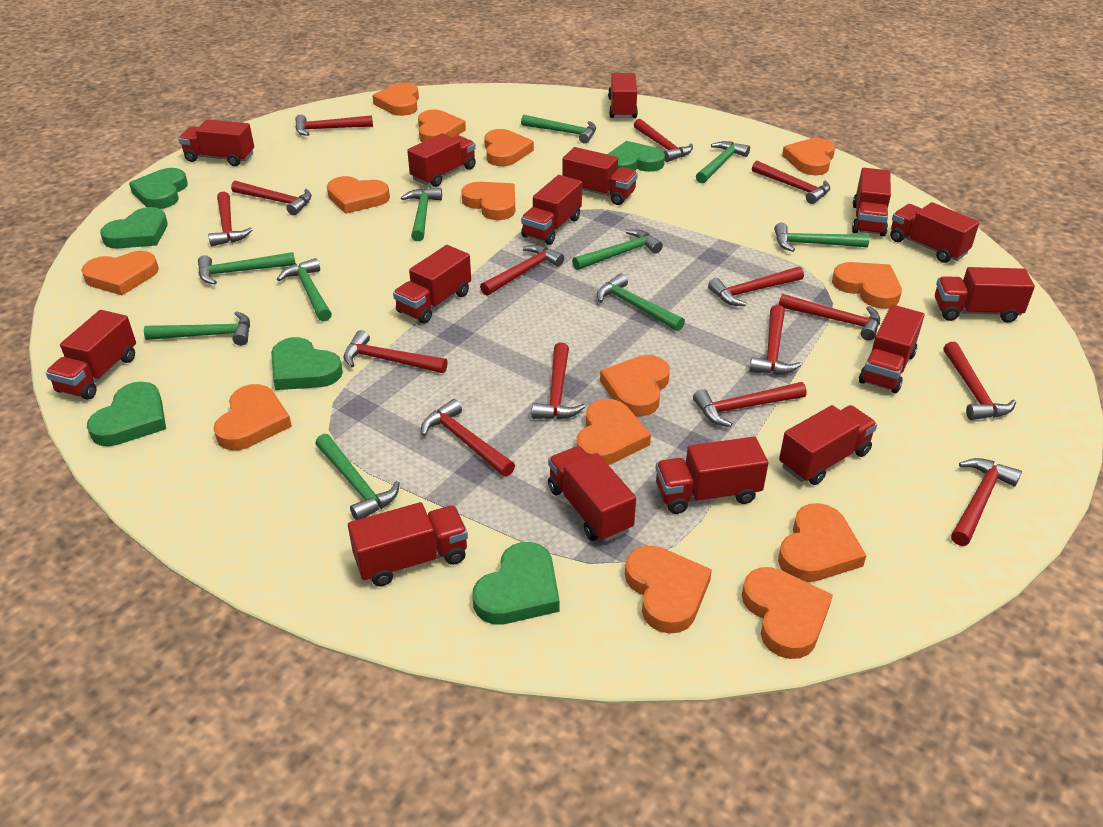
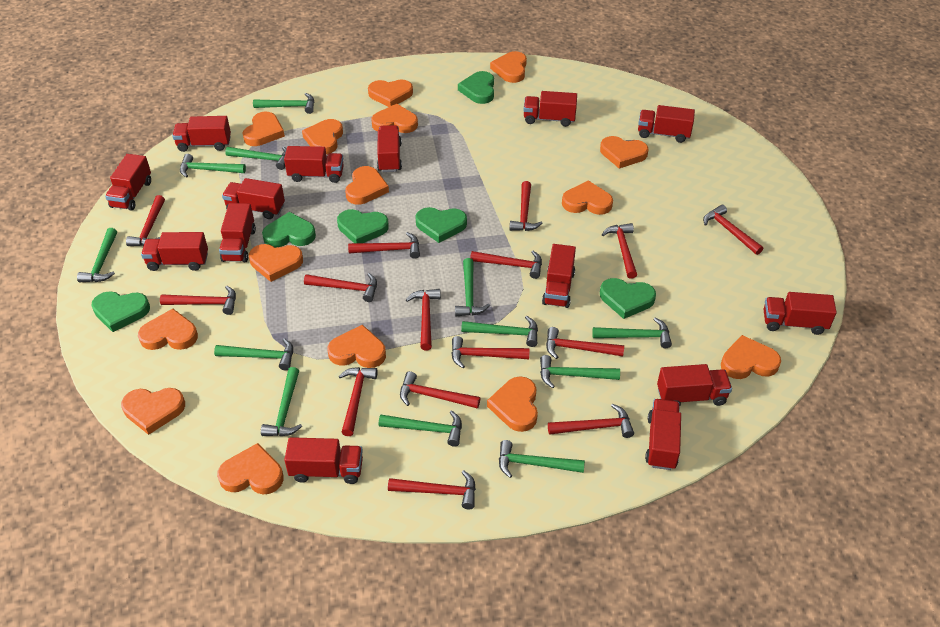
green hammer: [144,311,250,346] [198,252,295,284] [277,258,332,322] [315,434,400,520] [401,188,442,241] [521,115,596,144] [572,229,663,270] [597,274,685,331] [696,141,750,184] [774,223,869,252] = 10 -> [77,228,117,282] [180,154,246,178] [214,338,293,370] [225,146,287,170] [253,93,314,114] [261,367,302,436] [379,410,462,447] [455,258,490,316] [461,316,538,347] [499,440,585,478] [540,355,620,388] [592,318,672,348] = 12
orange heart: [81,251,159,295] [213,384,292,450] [327,176,390,214] [372,83,419,116] [418,109,466,142] [461,182,515,220] [484,129,534,166] [577,399,651,465] [600,355,670,416] [625,546,712,634] [742,567,833,659] [778,503,867,582] [782,138,835,175] [832,262,902,309] = 14 -> [121,388,185,435] [138,309,198,350] [217,443,284,495] [242,111,285,146] [249,244,303,282] [302,119,343,154] [327,325,386,368] [345,166,389,205] [368,79,413,107] [371,104,418,133] [487,377,538,432] [490,51,527,83] [562,180,613,215] [600,136,648,169] [721,335,781,379] = 15
red truck: [46,310,136,400] [179,119,254,166] [348,502,468,587] [393,245,471,324] [407,133,476,187] [521,175,582,245] [548,446,636,542] [562,147,638,205] [608,73,638,118] [655,437,768,514] [779,405,877,485] [852,168,891,236] [859,305,925,393] [890,202,979,263] [935,267,1035,323] = 15 -> [105,154,151,211] [141,232,208,271] [172,116,231,152] [219,203,256,262] [222,178,285,219] [284,146,344,183] [284,437,363,484] [377,125,402,172] [524,91,577,127] [542,244,576,308] [638,105,695,143] [645,399,681,470] [657,364,732,406] [763,292,837,335] = 14

